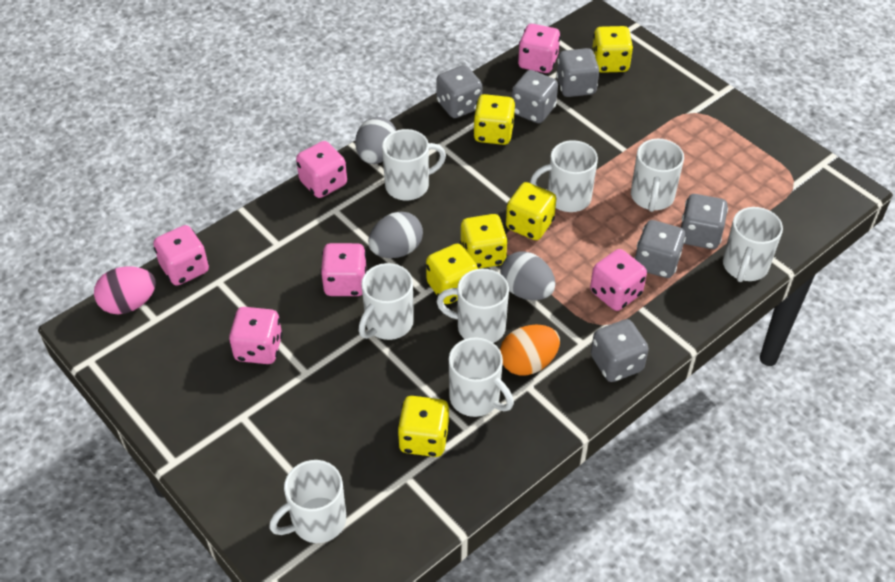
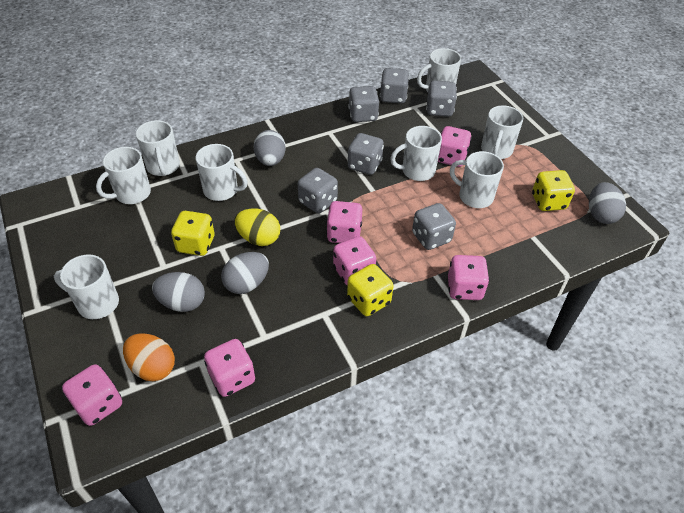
grey egg: [355,117,396,164] [368,212,423,258] [500,251,555,300] = 3 -> [152,272,205,312] [221,252,269,294] [254,130,286,166] [589,182,626,224] = 4
pink egg: [94,267,156,314] = 1 -> none = 0
yellow dice: [397,396,450,457] [426,244,478,304] [460,214,508,269] [473,94,515,145] [506,182,556,240] [592,26,633,73] = 6 -> [171,211,214,256] [347,264,394,316] [532,170,575,211] = 3
yellow egg: none = 0 -> [235,208,280,246] = 1

